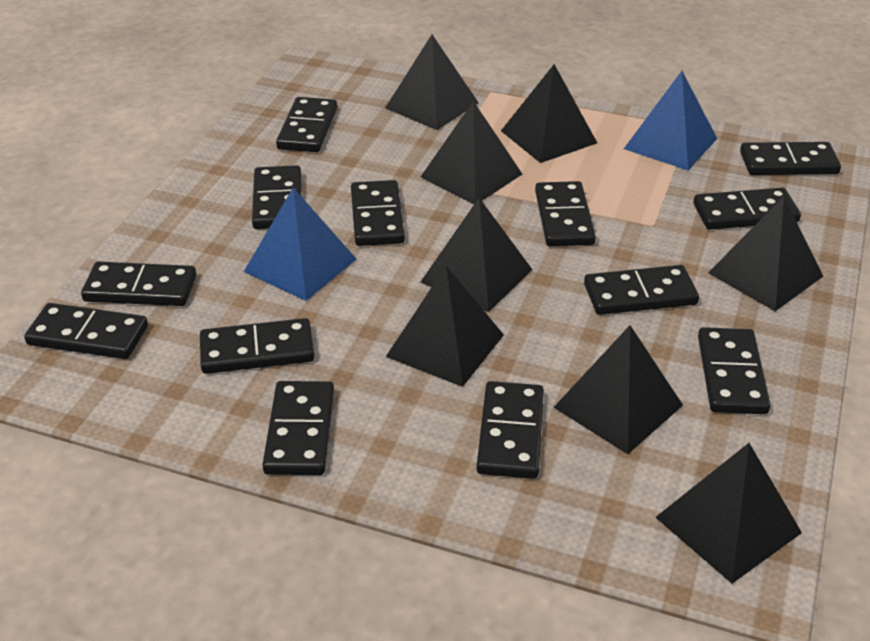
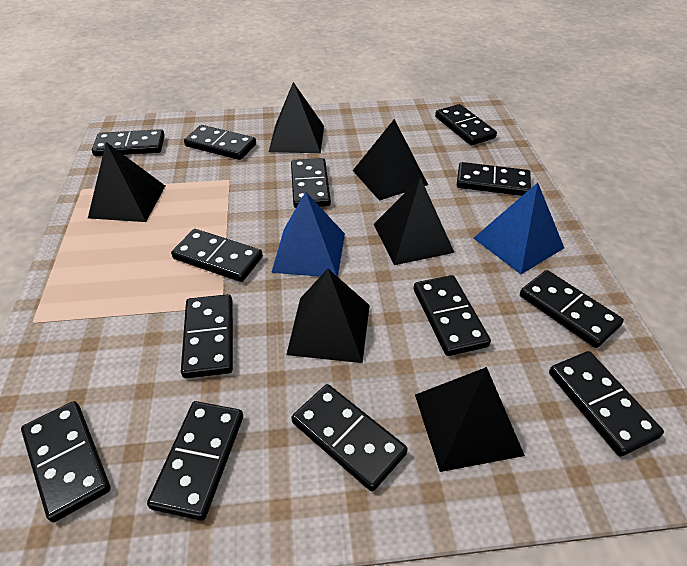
black pyramid: [385,35,479,130] [386,266,504,387] [421,101,522,204] [421,198,532,312] [501,64,597,163] [554,325,683,454] [655,443,802,584] [708,197,823,311] = 8 -> [88,142,165,222] [269,82,324,153] [286,269,370,363] [353,119,428,201] [374,177,455,265] [415,367,525,472] = 6

